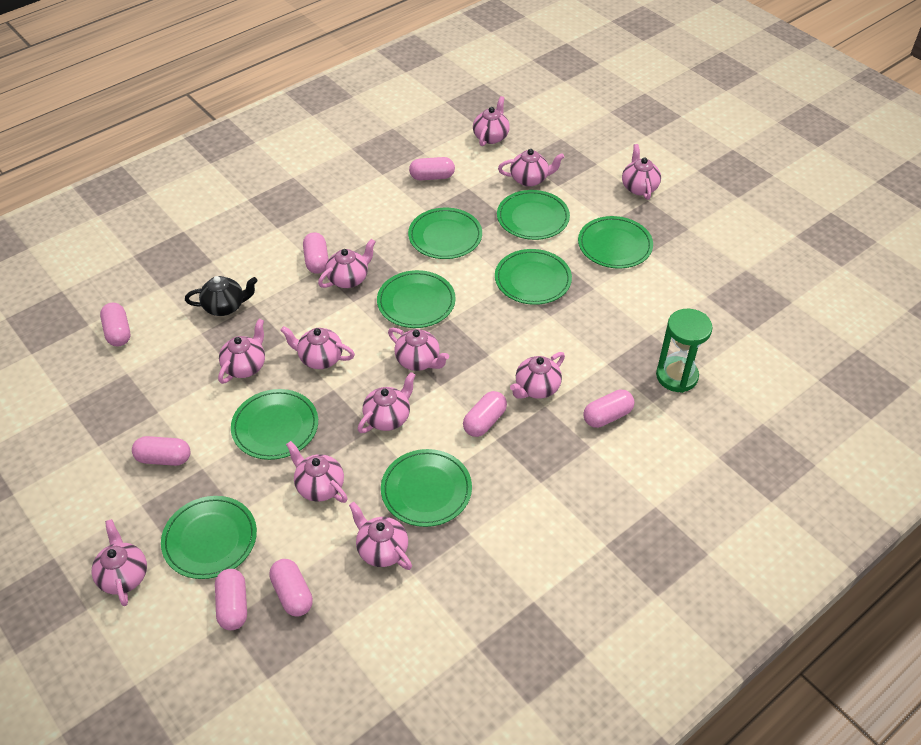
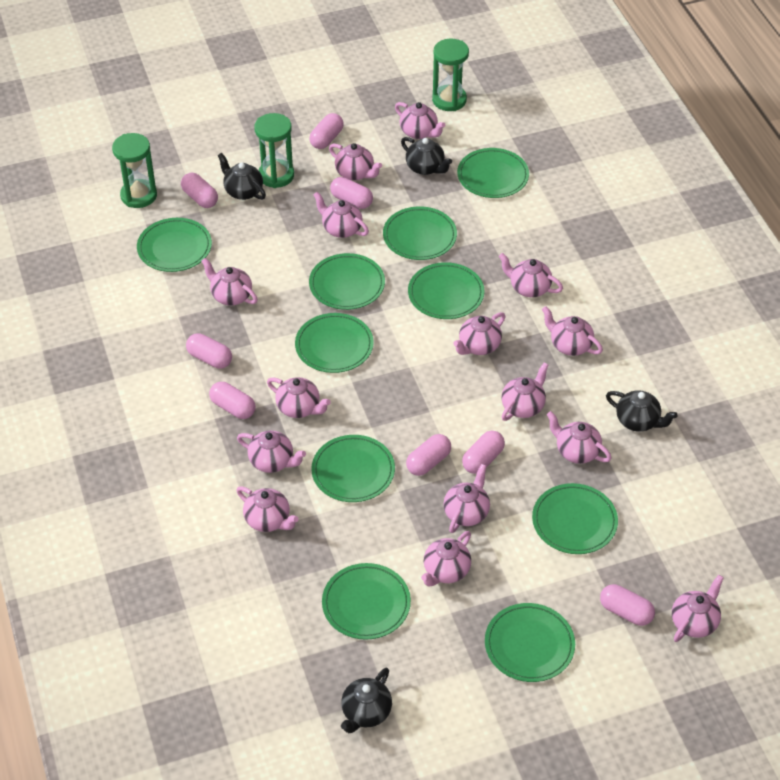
black teapot: [185,276,257,316] = 1 -> [218,153,266,200] [341,668,392,733] [401,137,452,175] [606,390,677,432] = 4
green hourglass: [656,309,713,393] = 1 -> [112,133,157,208] [254,113,294,188] [432,39,469,111] = 3
green plate: [161,496,257,579] [231,389,318,460] [377,270,456,328] [381,449,472,527] [408,208,482,259] [495,249,572,305] [497,190,570,240] [578,216,653,268] = 8 -> [137,218,212,272] [295,313,374,373] [309,253,385,310] [311,435,395,502] [322,563,411,640] [383,206,457,260] [408,262,485,319] [457,148,529,198] [485,603,575,682] [532,483,618,554] = 10
pink teapot: [92,519,147,606] [218,319,265,384] [280,326,355,369] [286,441,348,503] [318,239,375,288] [349,502,412,570] [358,372,416,433] [388,328,449,371] [473,96,510,146] [498,149,564,187] [510,352,565,399] [622,144,661,200] = 12 -> [202,258,258,306] [236,486,298,532] [237,430,306,473] [267,377,331,418] [314,192,369,238] [329,143,382,180] [395,102,445,139] [421,531,471,587] [444,464,490,533] [453,312,505,355] [499,253,563,297] [501,363,549,421] [542,306,603,356] [547,411,612,464] [672,575,724,642] = 15

